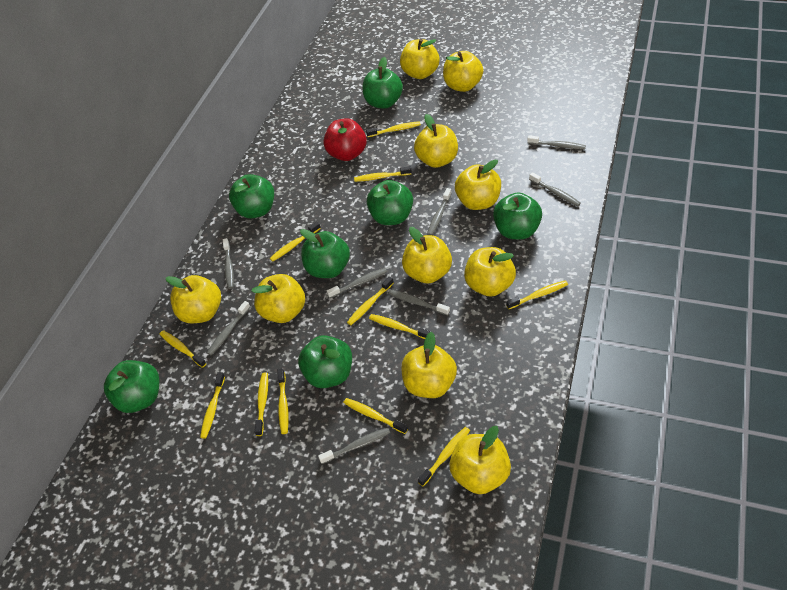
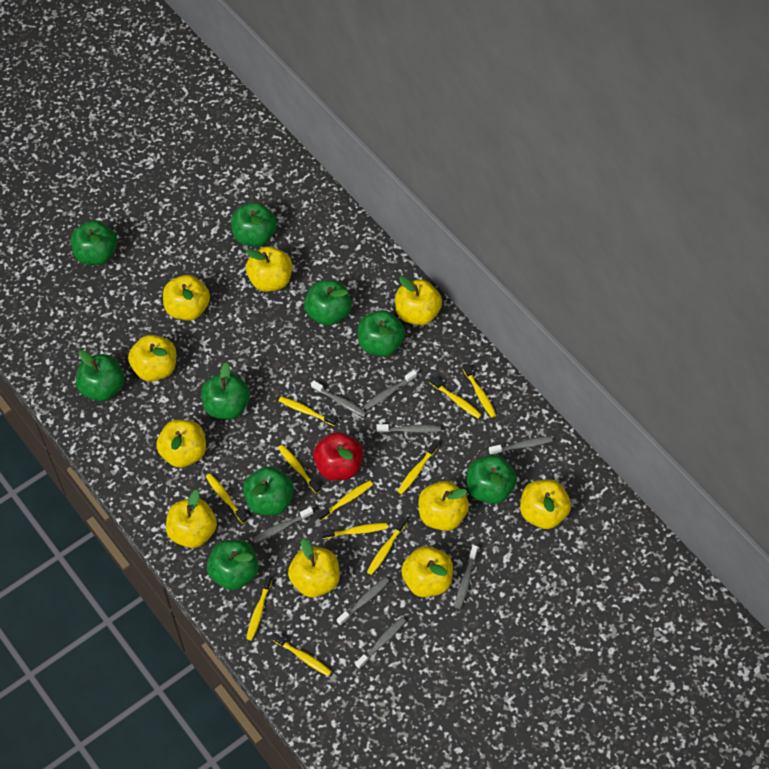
green apple: [104,360,159,413] [229,174,274,219] [298,335,352,388] [300,229,350,278] [363,57,403,109] [367,180,413,225] [493,192,542,239] = 7 -> [71,221,117,265] [76,350,125,401] [201,362,250,420] [207,540,259,590] [231,202,277,247] [243,466,294,515] [304,280,352,326] [358,310,405,357] [467,455,517,504] = 9
yellow toothbrush: [160,330,206,368] [200,372,225,439] [255,372,268,436] [270,222,321,262] [278,368,289,434] [343,398,408,434] [347,276,394,325] [354,166,412,182] [366,121,421,137] [369,314,430,339] [418,427,470,486] [506,280,568,309] = 12 -> [206,474,247,524] [246,575,272,641] [272,633,332,676] [278,445,320,494] [279,397,337,426] [317,480,373,521] [321,523,388,539] [367,517,407,575] [397,441,438,494] [430,376,482,419] [462,363,496,418] = 11

